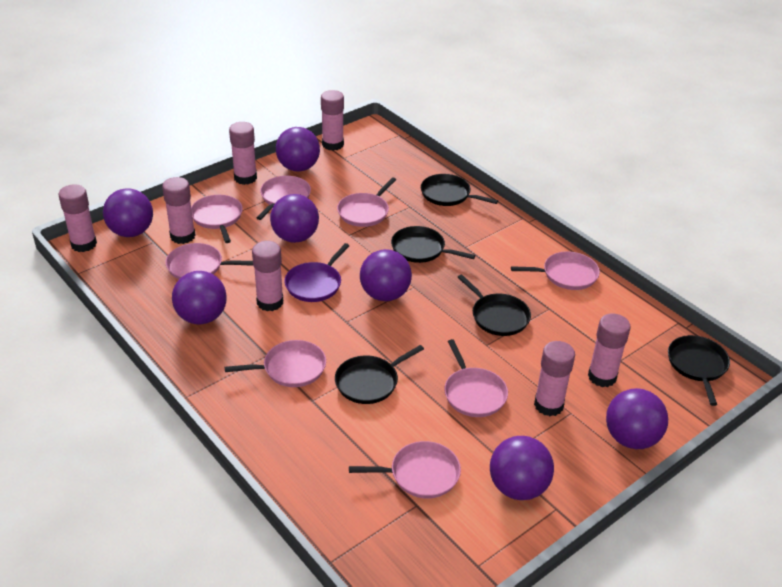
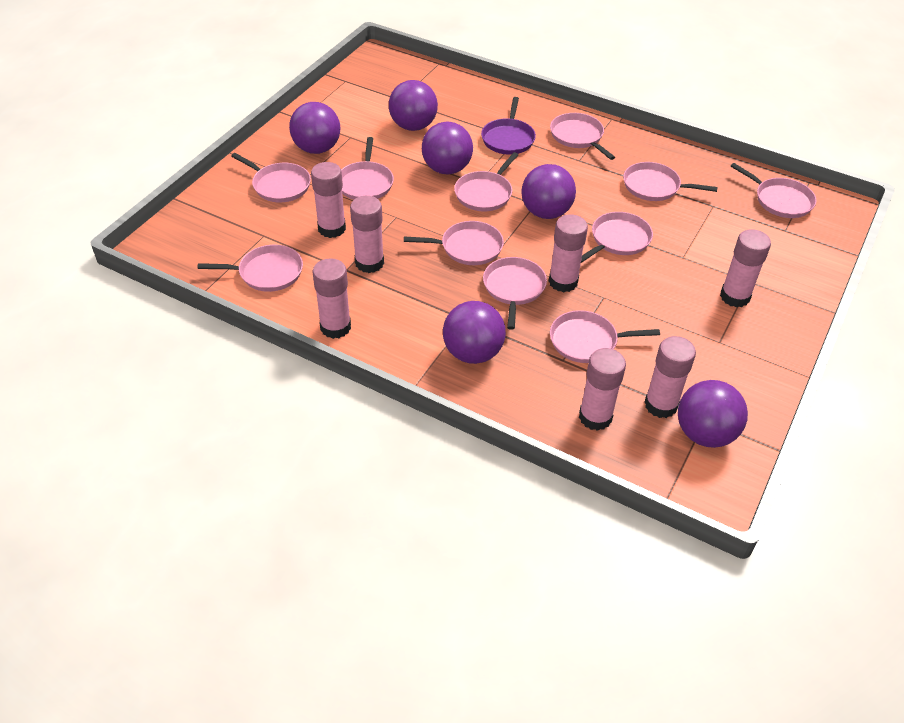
black pan: [335,345,424,404] [391,226,475,263] [421,174,498,206] [457,274,531,336] [668,335,730,406] = 5 -> none = 0
pink pan: [165,243,253,279] [191,195,243,243] [225,340,326,387] [256,176,311,220] [337,177,396,227] [349,441,461,499] [444,339,508,417] [511,251,600,290] = 8 -> [198,245,303,292] [231,153,311,202] [341,137,394,200] [404,221,504,265] [454,152,518,211] [483,257,547,330] [550,113,615,160] [550,310,660,363] [581,212,653,263] [623,162,718,201] [731,163,816,218] = 11
purple ball: [103,188,153,237] [172,271,227,325] [270,194,319,243] [276,127,320,172] [360,249,412,301] [490,436,554,500] [606,388,668,449] = 7 -> [289,102,340,154] [389,80,438,131] [422,121,473,175] [443,301,506,364] [522,164,576,219] [678,380,748,448] = 6

